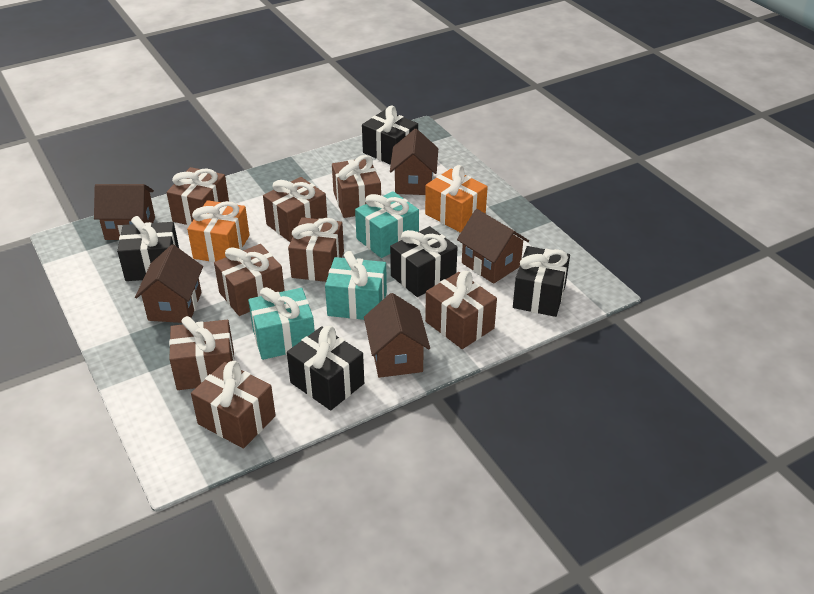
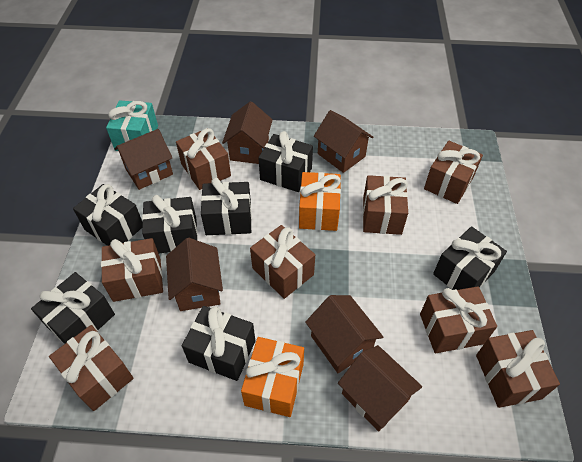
black gift: [117,216,179,281] [287,326,364,410] [362,106,418,165] [390,226,458,297] [513,246,570,317] = 5 -> [31,272,115,344] [73,184,143,246] [142,195,198,253] [182,306,255,381] [201,178,252,235] [258,131,313,192] [433,226,507,290] = 7
brown house: [94,184,155,240] [135,245,203,323] [364,293,430,378] [390,129,438,195] [457,209,529,284] = 5 -> [114,129,173,190] [166,238,223,311] [222,101,273,164] [305,295,383,373] [314,110,374,173] [338,345,422,431] = 6
turquoise gift: [248,287,315,360] [325,251,387,320] [355,191,419,258] = 3 -> [106,100,158,151] = 1

